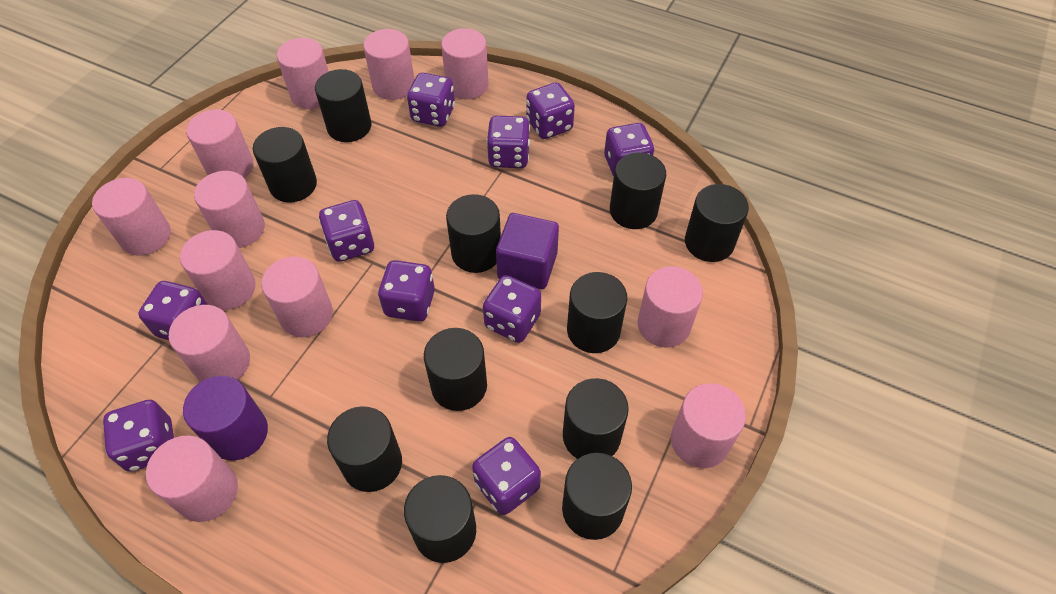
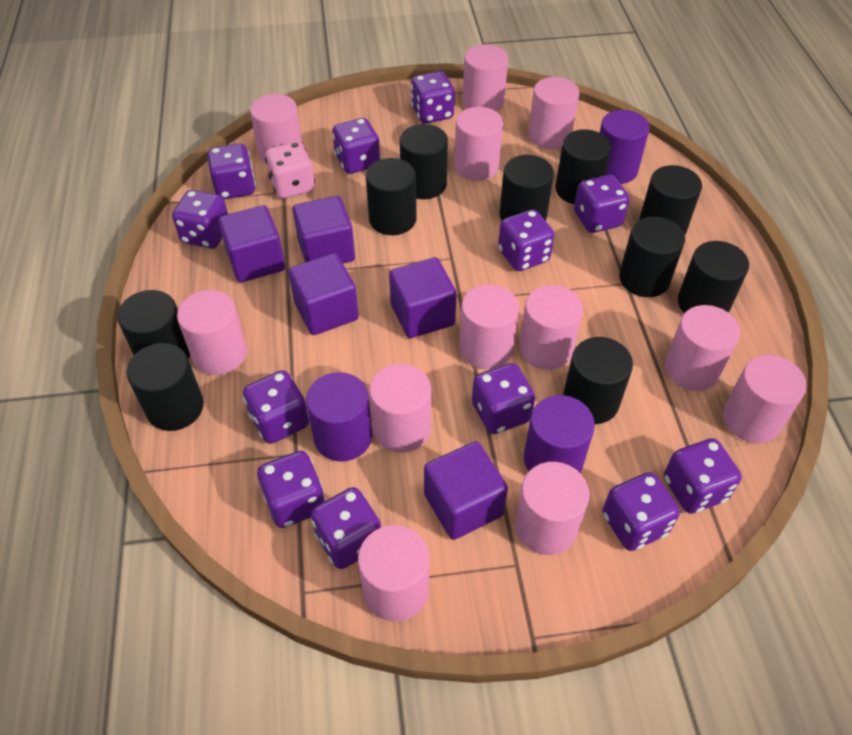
black cylinder: [253,127,317,203] [315,69,371,142] [327,406,402,492] [404,475,476,563] [424,328,487,411] [446,194,501,273] [562,453,632,540] [563,378,629,459] [567,272,627,353] [610,153,666,229] [685,184,749,262] = 11 -> [117,290,190,359] [127,343,204,431] [366,158,417,235] [400,124,448,199] [500,155,554,221] [555,129,611,204] [563,337,633,424] [619,217,685,297] [639,165,702,235] [678,241,749,313] = 10
pink dice: none = 0 -> [265,142,315,199] = 1
purple cube: [496,213,559,289] = 1 -> [218,205,285,282] [288,253,359,335] [293,196,355,263] [389,257,457,338] [424,441,508,540] = 5
purple cylinder: [183,376,268,460] = 1 -> [306,372,372,462] [524,395,595,473] [600,110,650,184] = 3
purple dice: [103,400,174,472] [138,281,208,340] [319,200,374,262] [378,260,435,322] [407,73,455,127] [472,437,541,515] [483,275,541,343] [486,116,530,168] [526,82,575,139] [604,123,654,176] = 10 -> [172,190,228,248] [207,144,256,199] [243,370,309,444] [257,451,325,528] [311,487,381,569] [332,118,380,174] [411,71,455,124] [472,363,535,434] [498,209,554,271] [574,175,630,233] [602,472,680,551] [664,438,742,514] = 12

